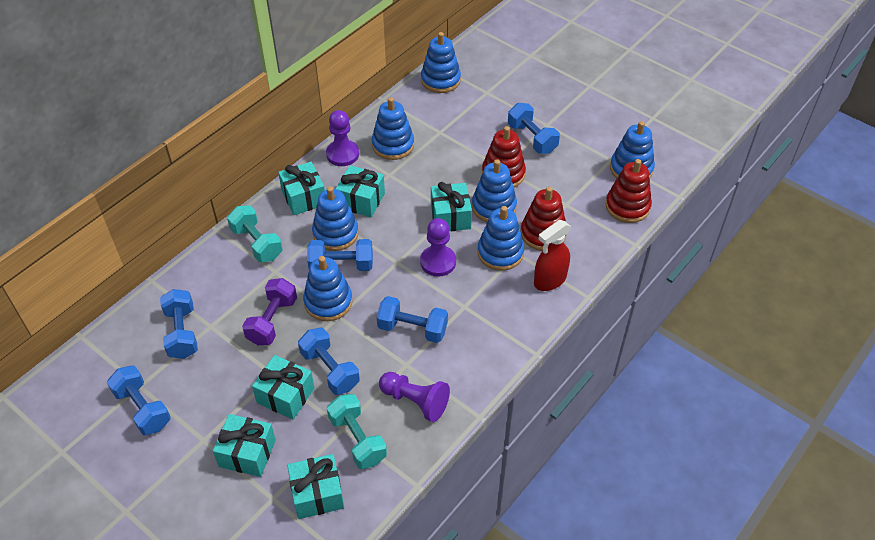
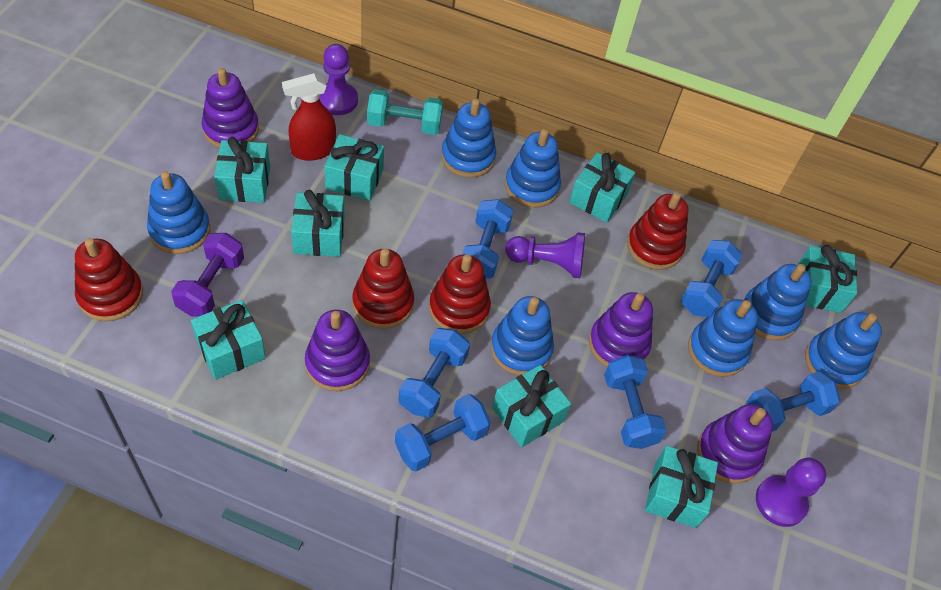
purple stacking toy: none = 0 -> [202,68,259,148] [305,310,370,391] [589,292,653,367] [697,404,773,483] = 4
red stacking toy: [482,126,526,187] [521,187,567,251] [606,159,652,223] = 3 -> [75,238,143,321] [352,248,414,329] [429,254,491,334] [627,192,689,270] = 4
turquoise dumbbell: [227,205,283,262] [327,394,387,469] = 2 -> [367,89,443,135] = 1
turquoise gift: [213,414,276,477] [252,355,314,420] [278,162,325,215] [287,454,344,519] [336,165,385,217] [431,182,472,231] = 6 -> [191,300,266,380] [214,137,270,203] [291,190,345,257] [324,134,384,201] [492,365,571,447] [569,152,635,223] [645,446,718,528] [797,245,857,313] = 8

